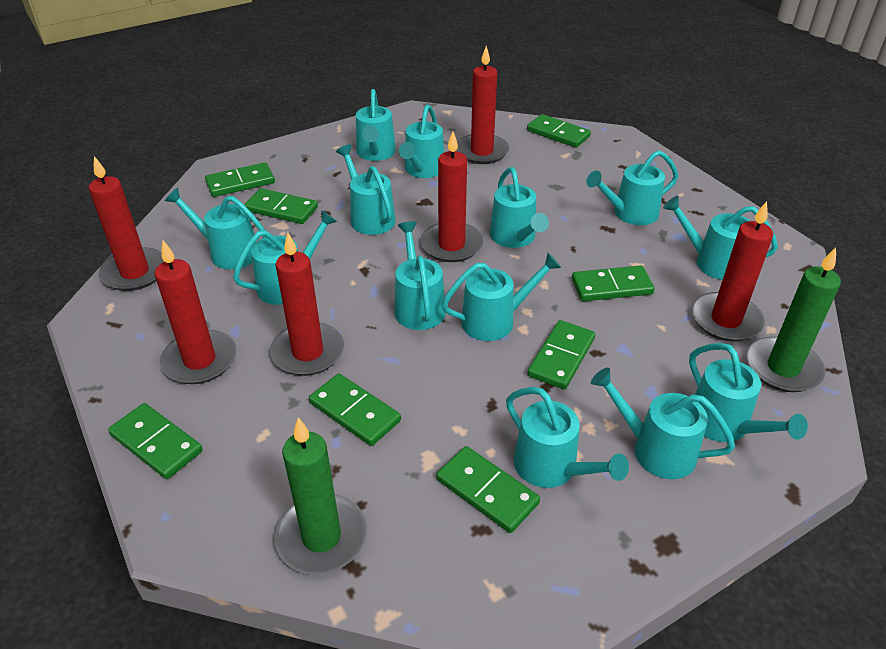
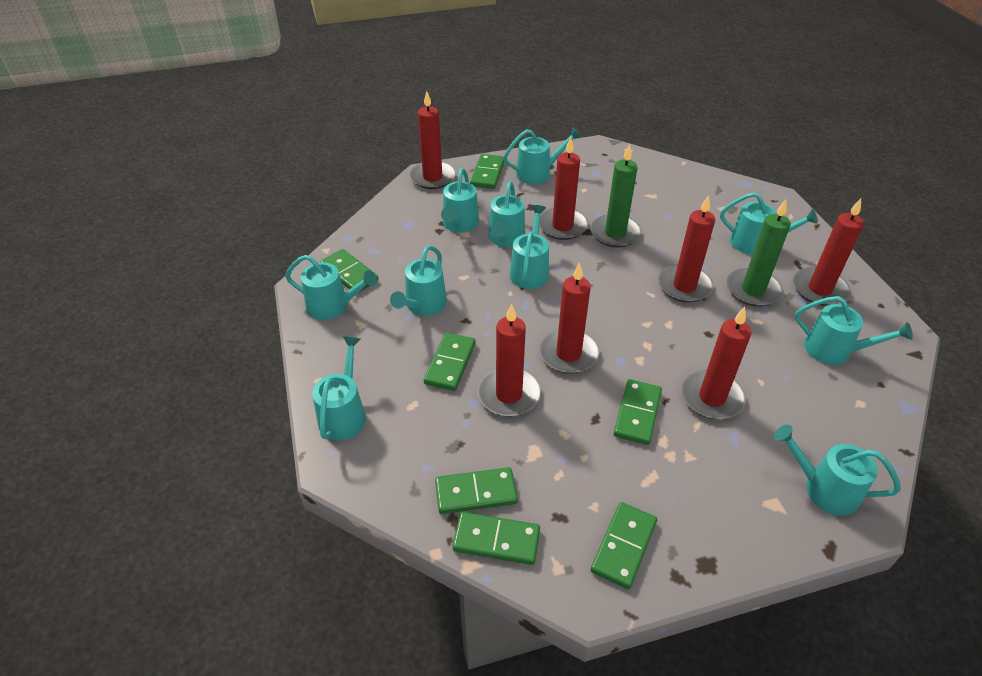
green domino: [108,403,203,479] [205,162,275,197] [244,188,318,224] [309,374,401,446] [436,446,540,533] [527,114,591,148] [527,320,595,390] [572,265,655,301] = 8 -> [320,249,379,293] [424,333,476,391] [435,467,518,514] [452,512,540,565] [470,154,504,189] [591,502,657,589] [614,379,662,445] = 7
red candle: [89,156,164,291] [155,240,236,384] [270,232,344,376] [420,131,484,262] [456,46,509,164] [692,201,773,342] = 6 -> [409,91,456,189] [478,304,541,417] [539,137,588,240] [539,262,599,374] [658,195,715,303] [681,307,752,420] [793,199,864,306] = 7
turquoise watering can: [165,188,266,269] [233,210,337,305] [336,144,396,235] [356,89,396,161] [395,221,446,330] [399,105,444,178] [442,253,561,341] [490,167,549,248] [506,387,629,488] [586,150,678,225] [591,367,735,479] [663,196,778,280] [689,343,808,442] = 13 -> [285,255,377,320] [312,336,366,440] [390,245,447,316] [441,168,479,232] [488,181,525,247] [503,127,581,184] [510,205,549,289] [720,192,818,255] [774,425,901,516] [795,296,913,365] = 10

